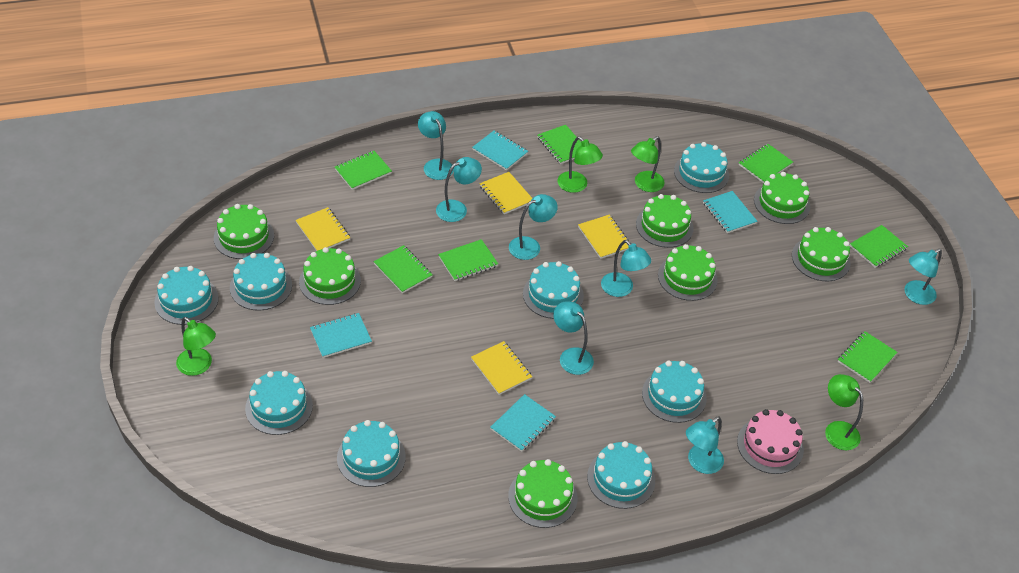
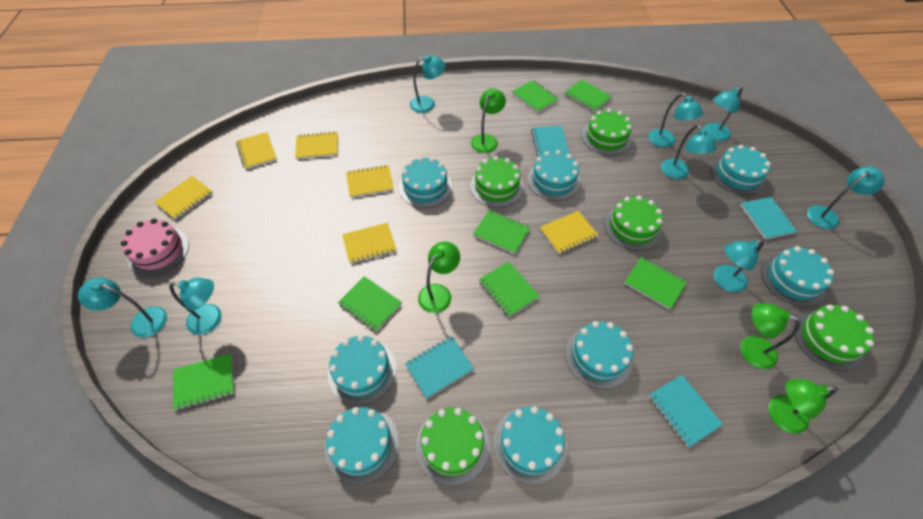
green cake: [214,204,274,259] [299,247,361,305] [508,459,577,528] [636,194,694,248] [658,244,718,301] [754,172,810,224] [792,227,850,281] = 7 -> [416,407,490,485] [470,156,524,208] [582,109,632,155] [604,196,663,250] [794,305,874,371] = 5
turquoise lamp: [418,111,454,180] [436,157,482,222] [509,194,558,260] [553,301,594,375] [601,240,651,297] [686,416,724,474] [904,249,942,305] = 7 -> [78,278,167,337] [169,278,222,335] [410,55,446,113] [648,93,703,148] [661,125,716,179] [704,87,743,141] [714,239,764,292] [807,166,885,229] = 8
yellow notebook: [296,207,350,251] [471,341,532,395] [480,172,532,214] [578,215,629,259] = 4 -> [154,176,213,220] [236,132,277,169] [295,131,338,159] [342,223,396,264] [346,165,394,198] [540,211,599,254] = 6

